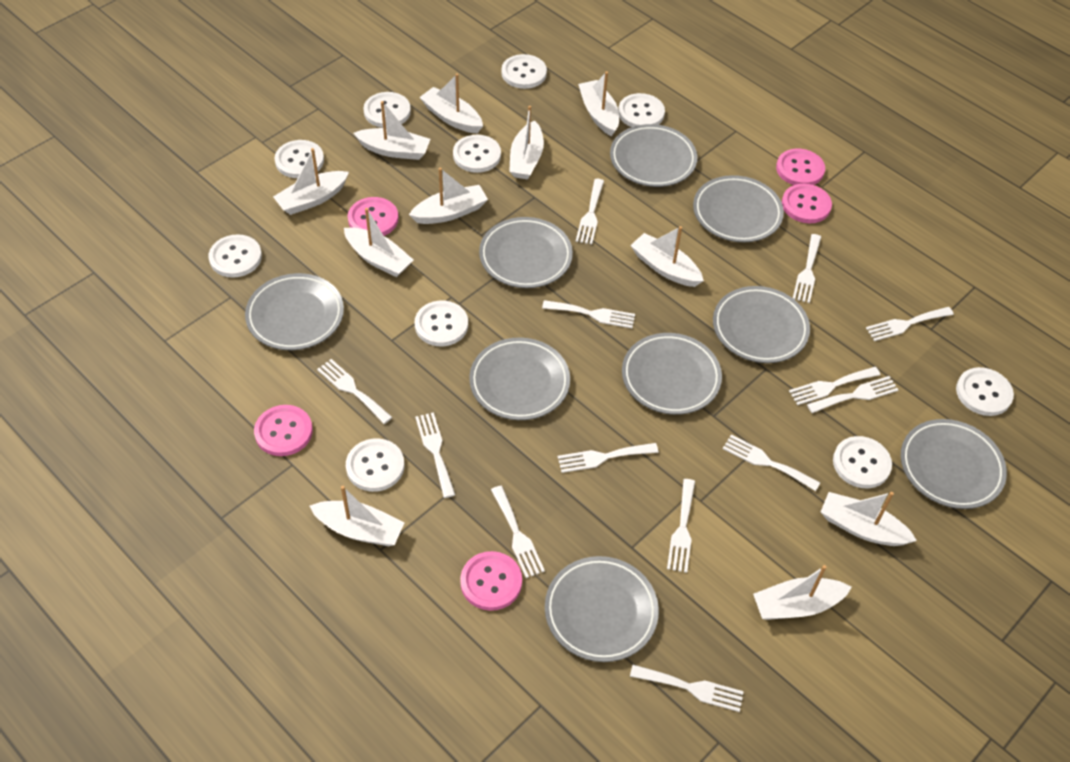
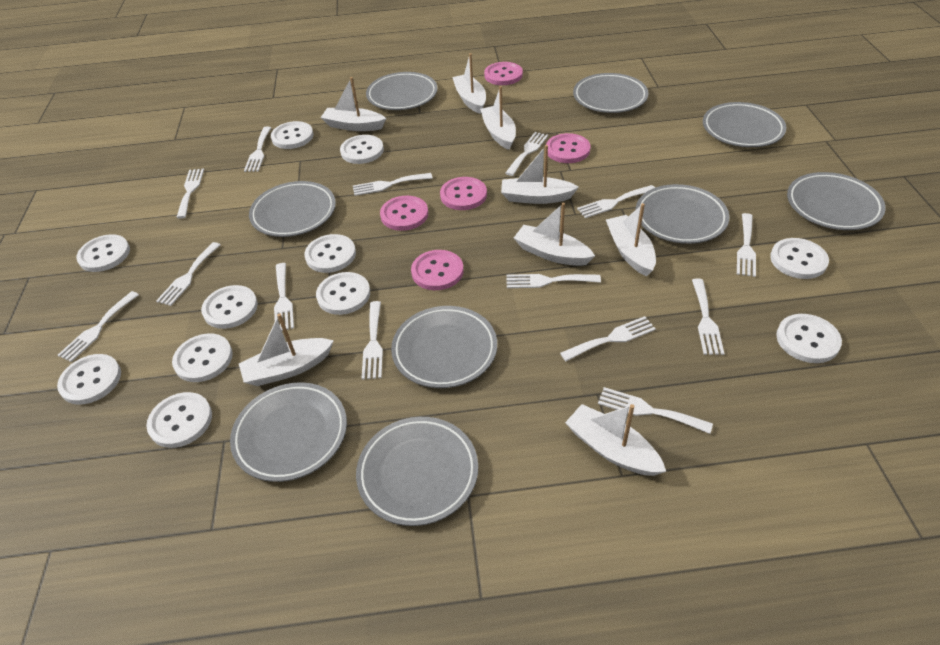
white boat: [273,148,349,215] [310,486,405,546] [344,208,414,277] [353,101,430,160] [409,168,488,224] [419,73,483,133] [509,106,544,180] [578,71,619,136] [630,226,704,287] [753,565,852,620] [821,492,917,546] = 11 -> [239,313,334,386] [320,77,386,131] [452,53,486,114] [480,86,516,150] [501,145,579,204] [514,203,595,266] [565,404,666,476] [606,203,656,276] = 8
white button: [209,234,262,278] [274,140,324,178] [346,438,404,492] [363,92,411,128] [415,301,468,346] [453,135,501,173] [501,54,547,89] [618,93,665,127] [833,436,892,489] [956,367,1014,416] = 10 -> [57,354,121,405] [76,234,130,272] [146,392,212,448] [172,333,233,382] [201,285,258,329] [271,121,313,149] [304,234,356,273] [316,272,370,315] [340,135,384,164] [770,238,829,279] [776,314,842,363] = 11
white fork: [317,359,392,424] [415,412,455,498] [491,486,545,578] [542,300,635,328] [558,443,658,473] [576,179,604,244] [630,665,744,712] [667,479,695,573] [723,435,820,491] [789,367,880,405] [793,234,821,303] [807,376,898,413] [866,307,954,341] = 13 -> [58,291,139,362] [156,242,220,306] [176,169,204,219] [244,127,271,172] [274,263,294,331] [353,173,433,196] [362,301,383,380] [505,132,548,176] [506,274,601,288] [560,316,656,361] [577,185,655,218] [598,387,713,434] [692,279,725,355] [737,213,756,277] = 14

